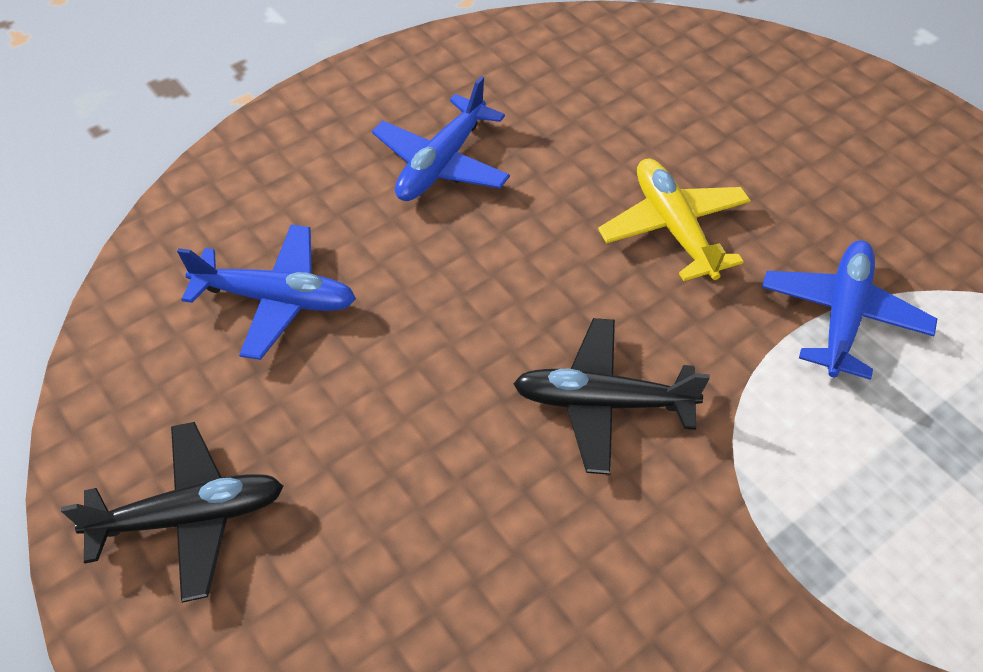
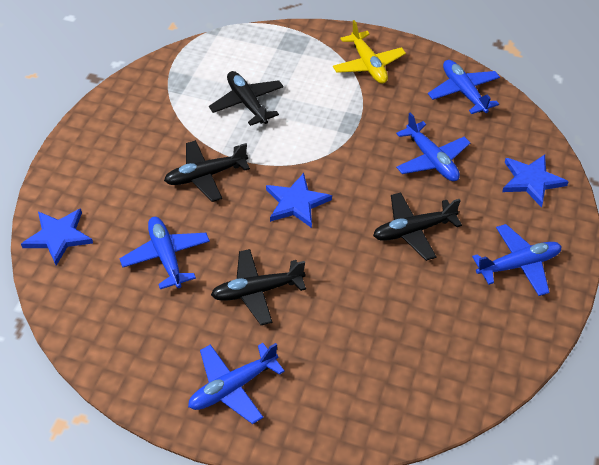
black plane: [61,422,283,603] [513,318,710,475] = 2 -> [164,140,250,202] [209,71,284,126] [211,249,306,325] [373,192,462,261] = 4
blue plane: [177,225,356,360] [372,76,510,201] [762,240,937,380] = 3 -> [119,217,210,289] [188,343,285,424] [396,112,470,181] [428,60,500,114] [472,224,562,296] = 5
blue star: none = 0 -> [21,208,93,266] [266,173,332,228] [502,155,569,208] = 3

